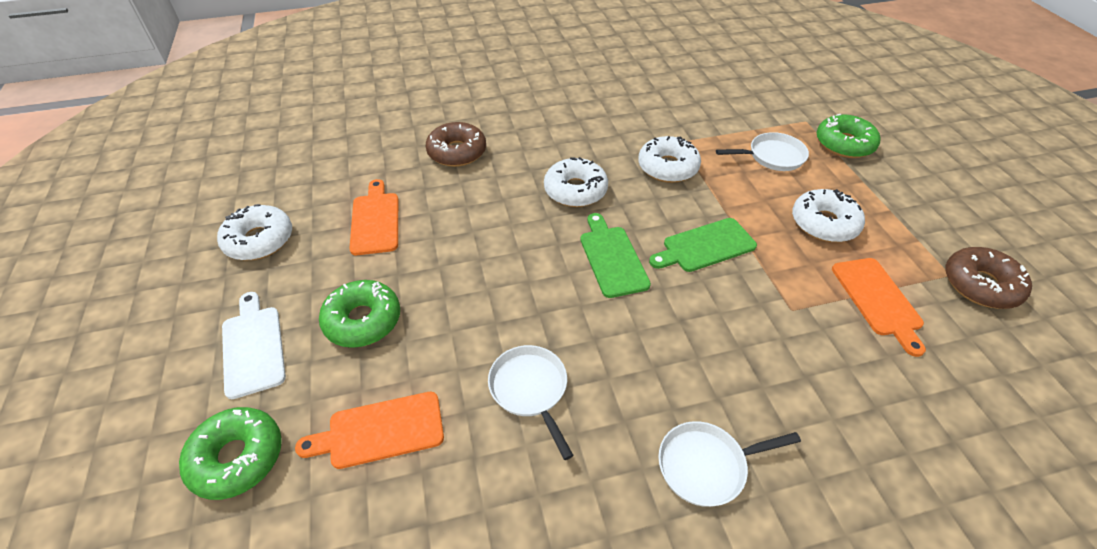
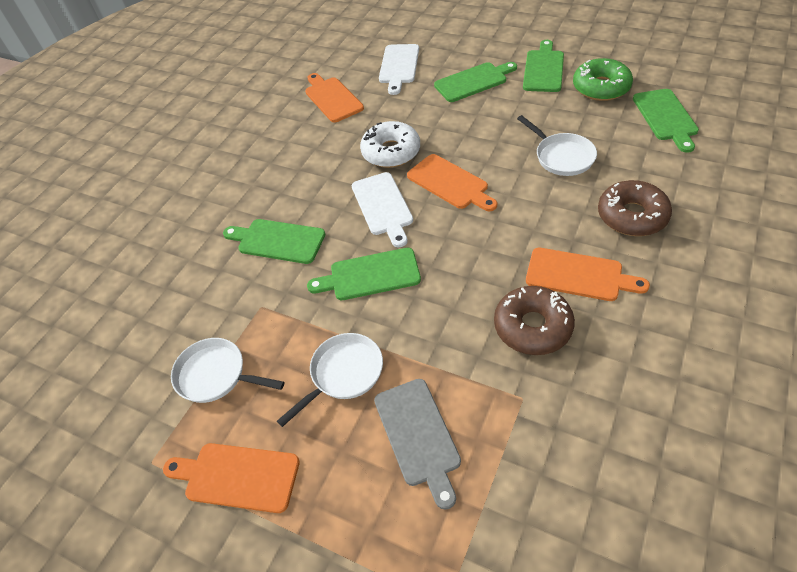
green cutting board: [580,213,651,298] [649,218,757,272] = 2 -> [223,219,325,264] [307,248,421,300] [434,62,517,102] [523,40,564,92] [633,89,699,153] = 5
green donut: [179,407,282,500] [319,280,400,348] [817,114,880,158] = 3 -> [573,58,633,101] = 1
grey cutting board: none = 0 -> [374,379,461,510] = 1
orange cutting board: [295,392,444,469] [349,179,398,255] [832,258,926,357] = 3 -> [163,443,300,513] [305,73,364,123] [407,154,497,211] [526,248,650,301] = 4
white cutting board: [222,292,286,399] = 1 -> [352,172,413,247] [379,44,419,95] = 2
white donut: [217,204,292,261] [544,157,608,207] [638,136,701,183] [792,189,865,242] = 4 -> [360,121,420,168] = 1

